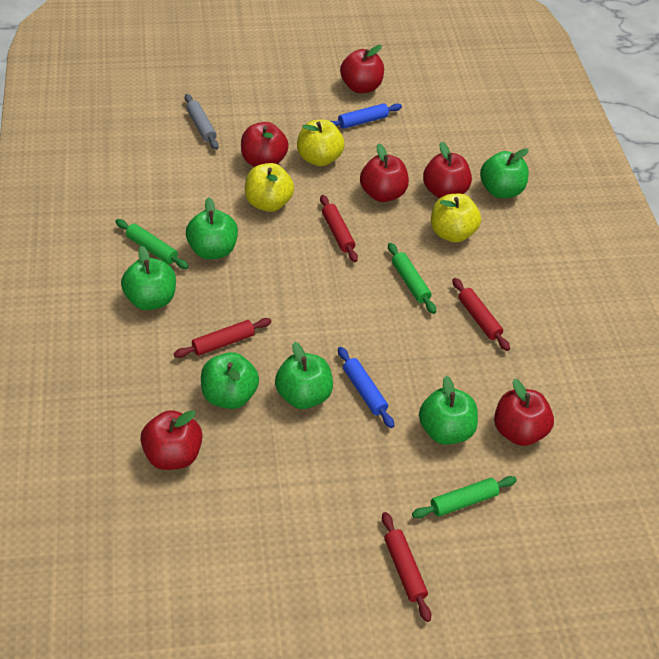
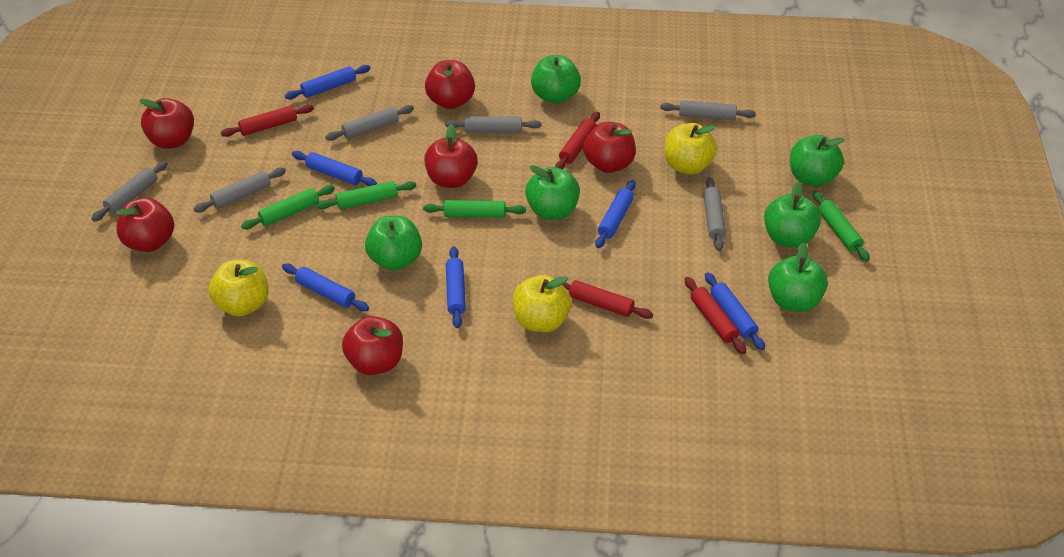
blue rolling pin: [331,103,402,129] [338,347,394,428] = 2 -> [282,264,369,311] [285,65,371,99] [292,151,377,186] [446,246,466,328] [595,180,636,248] [705,272,765,350] = 6
green rolling pin: [115,219,189,269] [388,243,436,314] [412,476,517,519] = 3 -> [241,185,335,229] [316,181,416,210] [423,200,526,218] [813,191,870,261] = 4
grey rolling pin: [185,94,219,150] = 1 -> [91,161,168,221] [194,168,286,212] [325,105,414,141] [445,116,542,132] [660,100,756,120] [703,177,726,251] = 6

